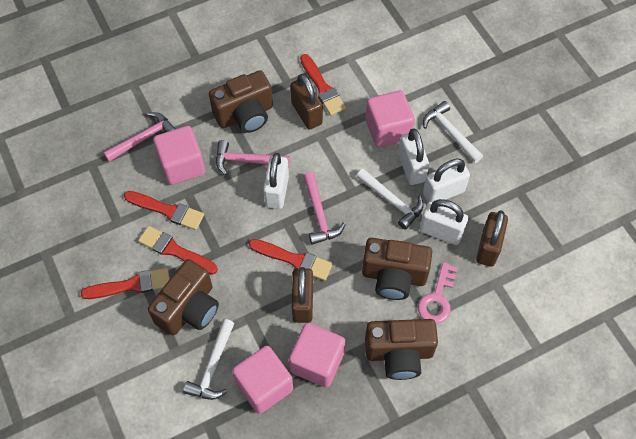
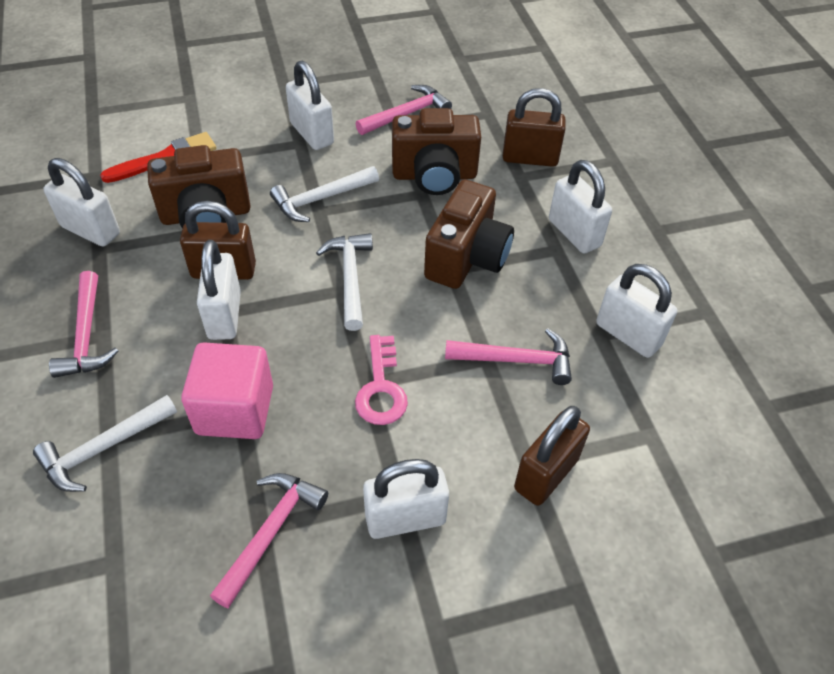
brown camera: [148,259,219,336] [209,70,273,133] [362,238,432,300] [365,319,438,380] = 4 -> [147,145,251,228] [392,108,481,195] [424,180,514,289] = 3
pink cube: [153,126,205,185] [232,346,293,414] [289,323,345,387] [365,91,415,148] = 4 -> [181,343,273,439] = 1
pink hammer: [103,112,176,162] [216,140,290,175] [303,172,346,245] = 3 -> [49,271,118,378] [210,473,328,609] [356,85,452,135] [445,329,572,385] = 4
red brush: [81,268,170,299] [124,191,204,230] [138,226,218,275] [249,239,333,281] [300,54,346,116] = 5 -> [100,132,216,183] = 1
white padlock: [263,153,289,209] [398,129,429,185] [420,199,468,245] [423,159,470,202] = 4 -> [43,158,120,247] [197,240,241,340] [286,61,334,150] [363,459,449,539] [549,160,612,254] [596,264,677,358] = 6

